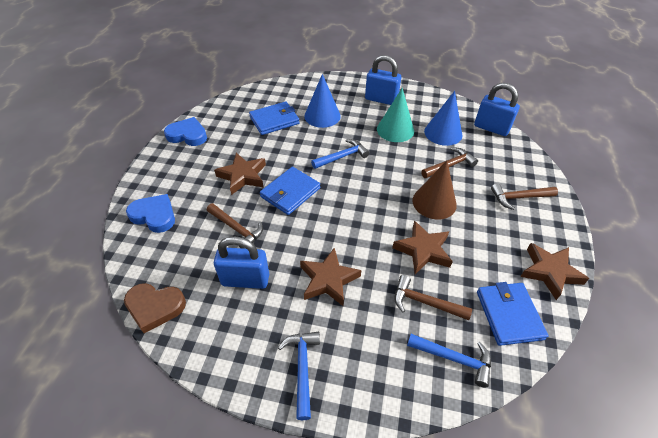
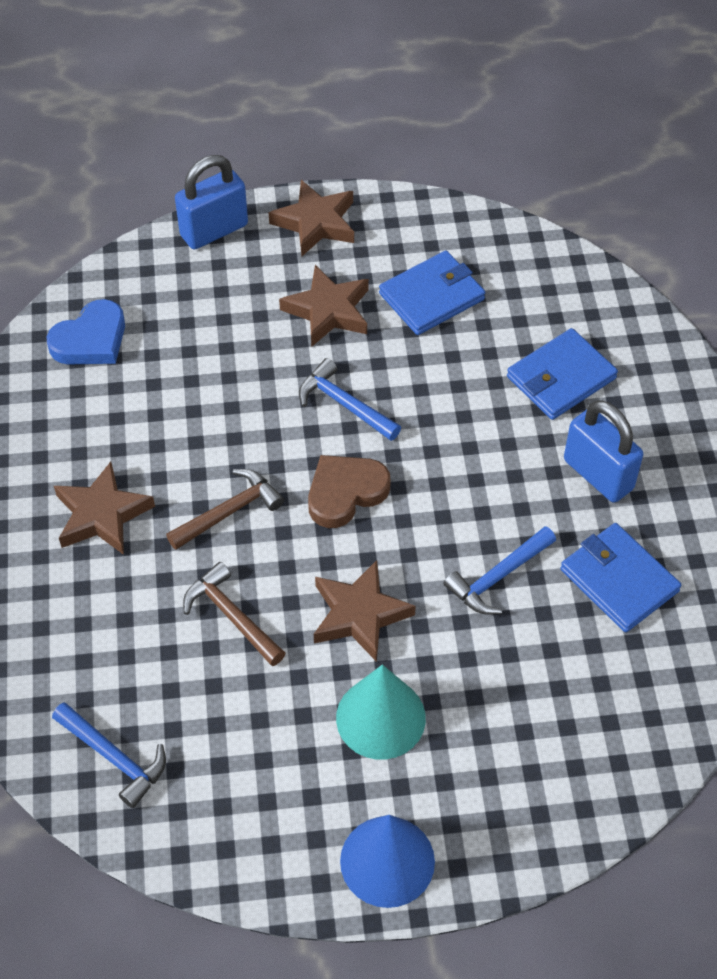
blue cone: [304,74,341,128] [424,91,462,146] = 2 -> [340,815,435,908] = 1
blue heart: [126,194,175,233] [164,117,207,146] = 2 -> [47,299,125,364] = 1
blue padlock: [214,236,269,289] [365,55,401,105] [474,83,520,136] = 3 -> [175,155,248,250] [564,400,643,503] = 2
brown cone: [412,160,457,220] = 1 -> none = 0
brown hammer: [207,203,263,249] [394,275,472,320] [421,148,478,178] [491,183,558,210] = 4 -> [166,469,284,550] [183,562,285,666] = 2

